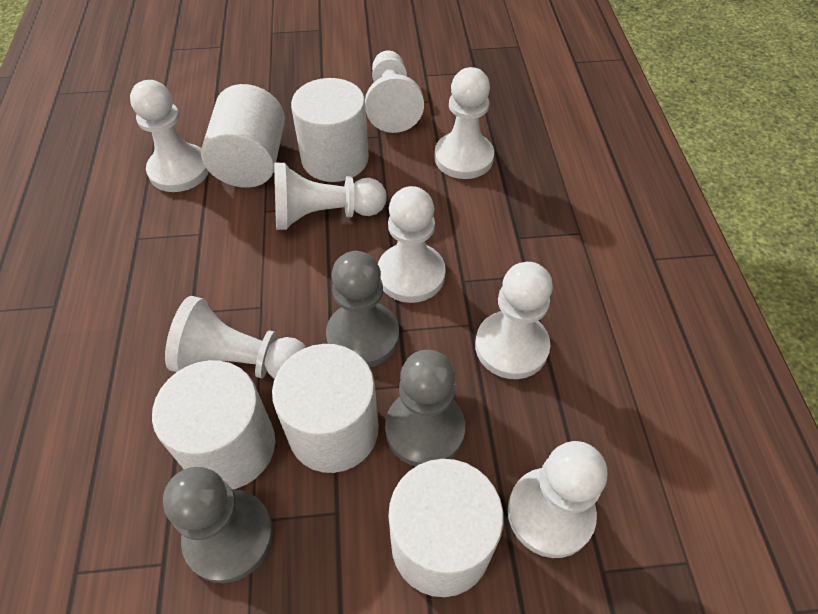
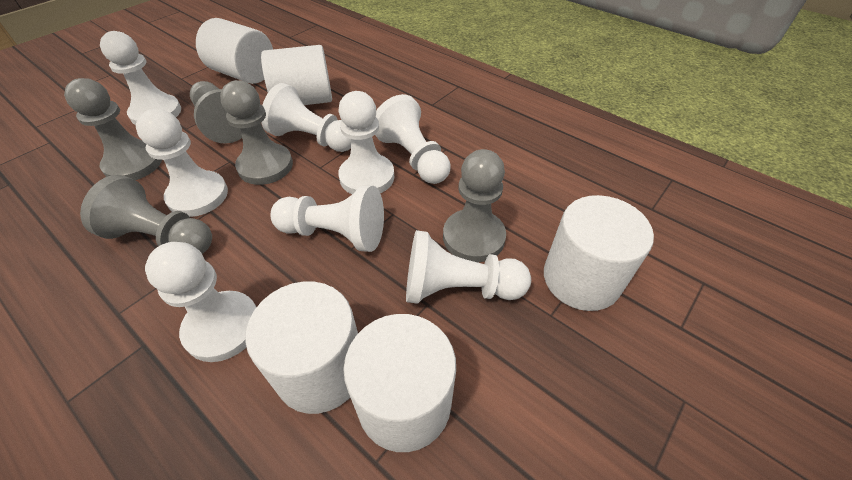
grey pawn: [163,467,273,583] [326,251,399,367] [385,350,465,466] = 3 -> [64,78,162,180] [80,175,212,254] [190,81,242,144] [220,80,293,185] [443,149,506,262] = 5

